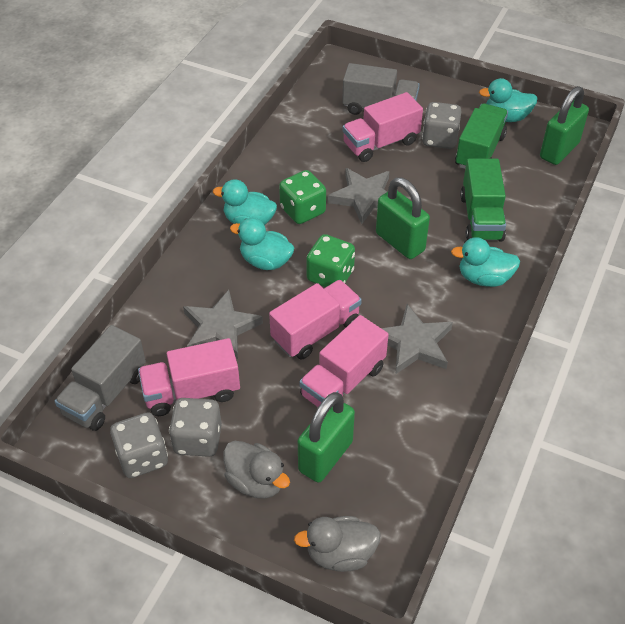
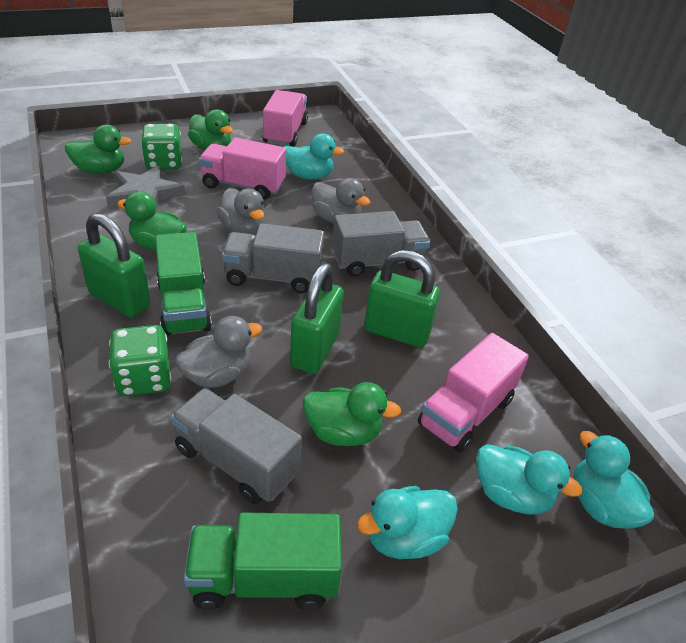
green duck: none = 0 -> [65,125,132,174] [117,191,187,251] [188,109,233,151] [303,382,401,446] = 4
grey dice: [110,412,168,478] [169,398,222,457] [422,102,462,149] = 3 -> none = 0
grey duck: [224,441,290,499] [294,516,381,572] = 2 -> [175,316,262,388] [217,188,266,235] [312,178,370,224] = 3
grey star: [183,290,263,359] [328,168,389,224] [381,304,453,375] = 3 -> [106,165,185,207] = 1
grey truck: [55,325,146,431] [342,63,420,115] = 2 -> [171,388,302,504] [222,223,324,293] [332,211,430,277] = 3
pink truck: [138,338,240,416] [269,280,362,360] [299,315,389,407] [342,92,423,162] = 4 -> [199,137,286,200] [263,90,308,147] [418,333,529,453] = 3

